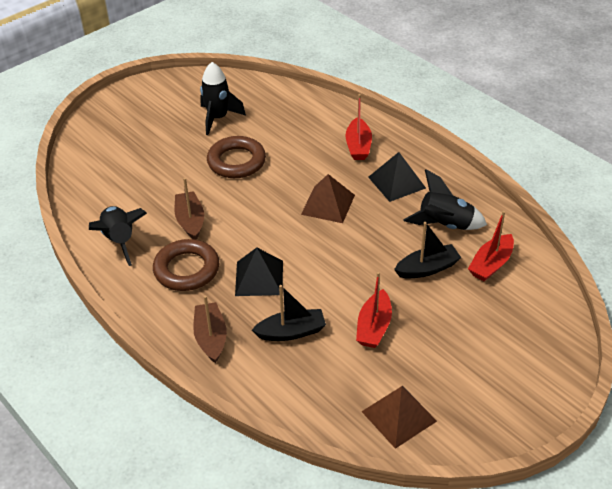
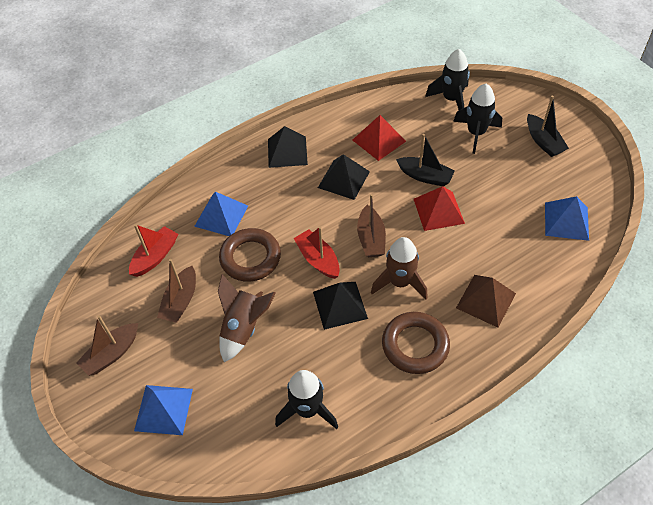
black pyramid: [235,248,283,296] [368,152,426,202] = 2 -> [268,126,308,168] [313,282,368,330] [318,154,370,200] = 3
blue pyramid: none = 0 -> [134,385,193,435] [194,192,248,236] [545,196,589,241] = 3
brown boat: [175,178,204,240] [193,296,227,363] = 2 -> [76,315,138,376] [157,259,196,322] [357,194,386,257] = 3
brown pyramid: [301,174,355,223] [361,386,437,449] = 2 -> [456,275,516,328] = 1
brown rocket: none = 0 -> [218,274,276,362] [371,237,428,299] = 2
red boat: [345,94,372,160] [356,272,392,348] [468,211,514,281] = 3 -> [129,224,178,277] [294,227,340,279] = 2
red pyramid: none = 0 -> [353,115,406,161] [414,186,465,231] = 2

